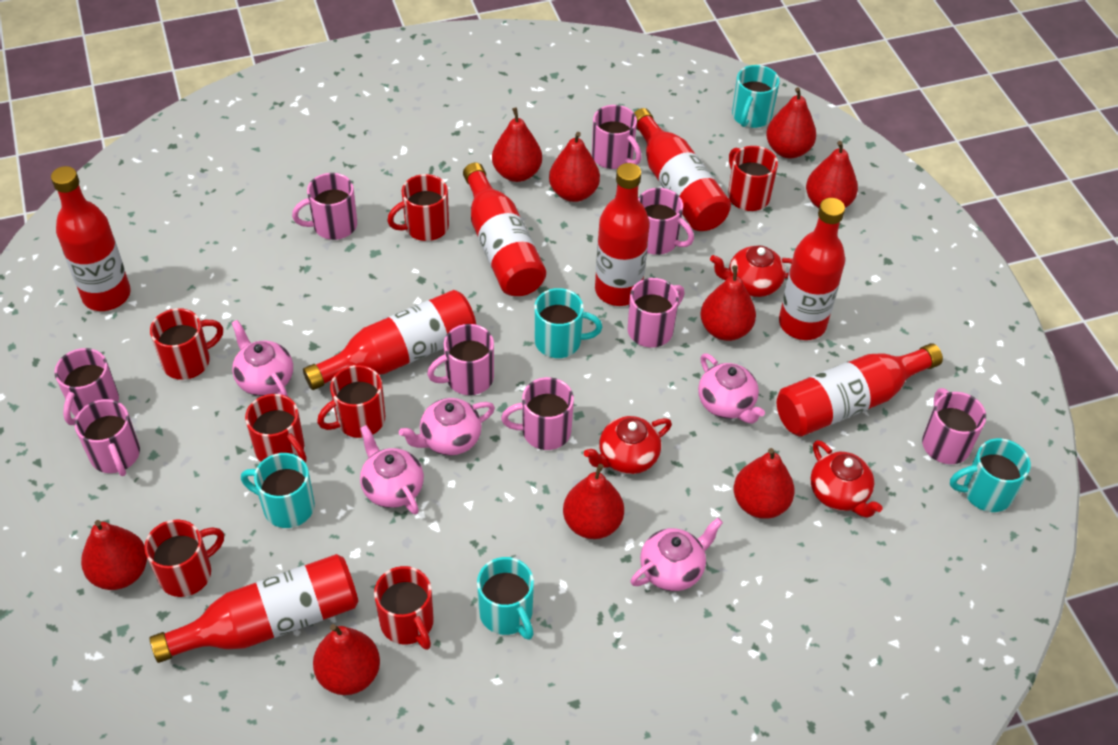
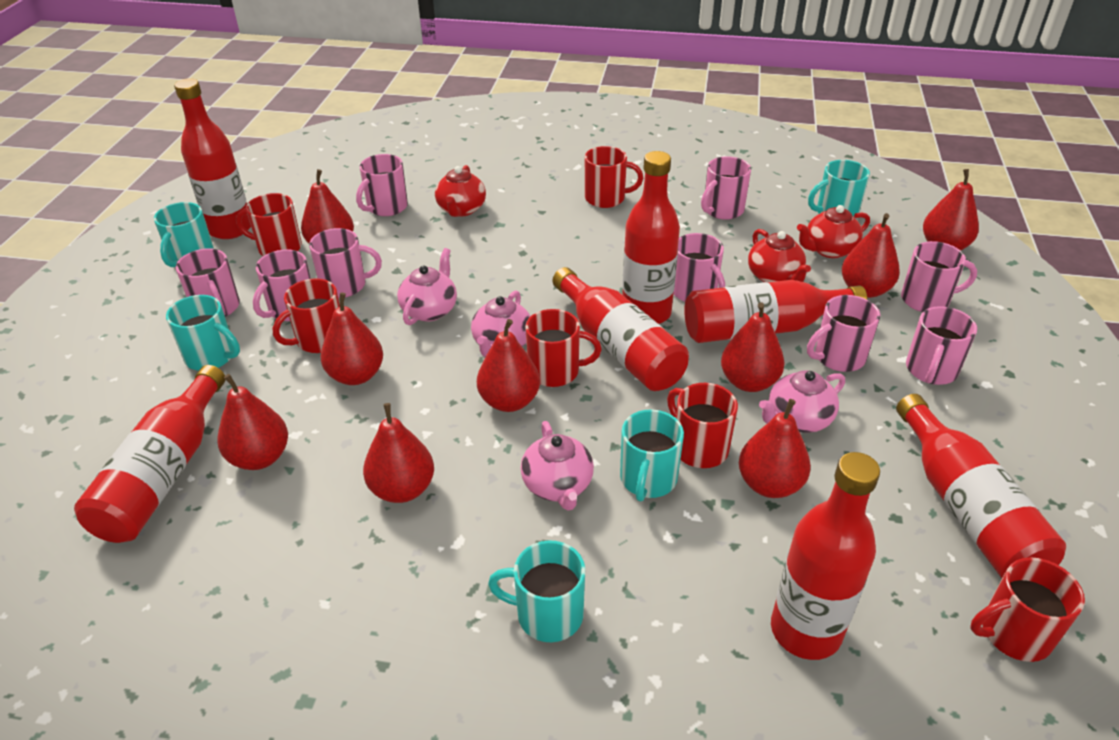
pink teapot: [232,320,293,397] [360,425,424,514] [399,398,495,455] [631,518,723,591] [698,353,765,424] = 5 -> [397,248,457,325] [471,290,531,357] [521,421,594,511] [759,370,845,433] = 4
red bottle: [51,166,131,311] [149,554,358,663] [303,290,476,390] [463,163,546,296] [595,163,650,306] [634,108,731,231] [777,343,943,437] [779,198,845,340] = 8 -> [74,365,225,543] [174,78,251,239] [553,267,689,391] [622,151,680,324] [684,280,867,343] [771,452,880,660] [896,394,1066,578] = 7
red mug: [144,519,224,597] [150,308,223,380] [245,394,307,463] [317,365,385,438] [374,566,434,650] [387,174,449,241] [728,146,778,211] = 7 -> [236,193,302,256] [273,278,340,353] [525,309,602,387] [585,146,643,208] [667,383,738,468] [970,557,1085,662] = 6

